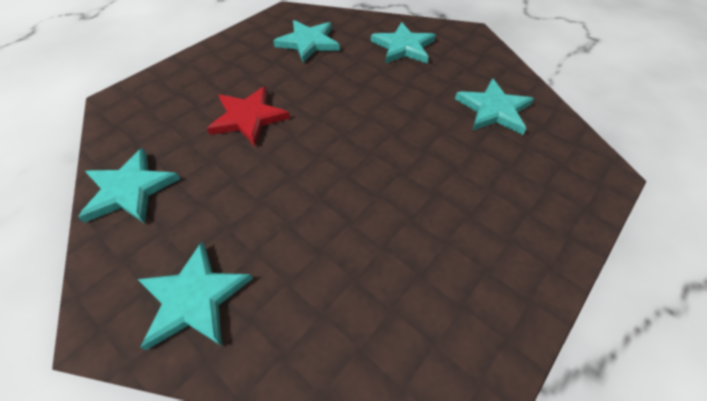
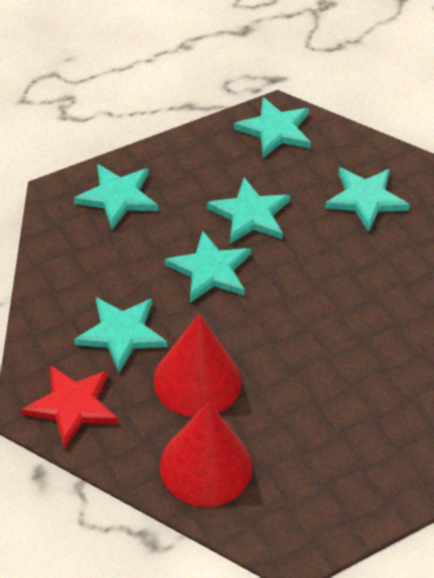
red cone: none = 0 -> [153,314,241,417] [160,402,252,507] = 2
turquoise star: [78,148,180,224] [137,241,253,350] [273,20,340,63] [371,22,436,64] [455,79,534,135] = 5 -> [74,164,158,229] [74,297,167,373] [165,231,251,302] [207,177,290,244] [234,97,311,158] [325,167,410,232] = 6

